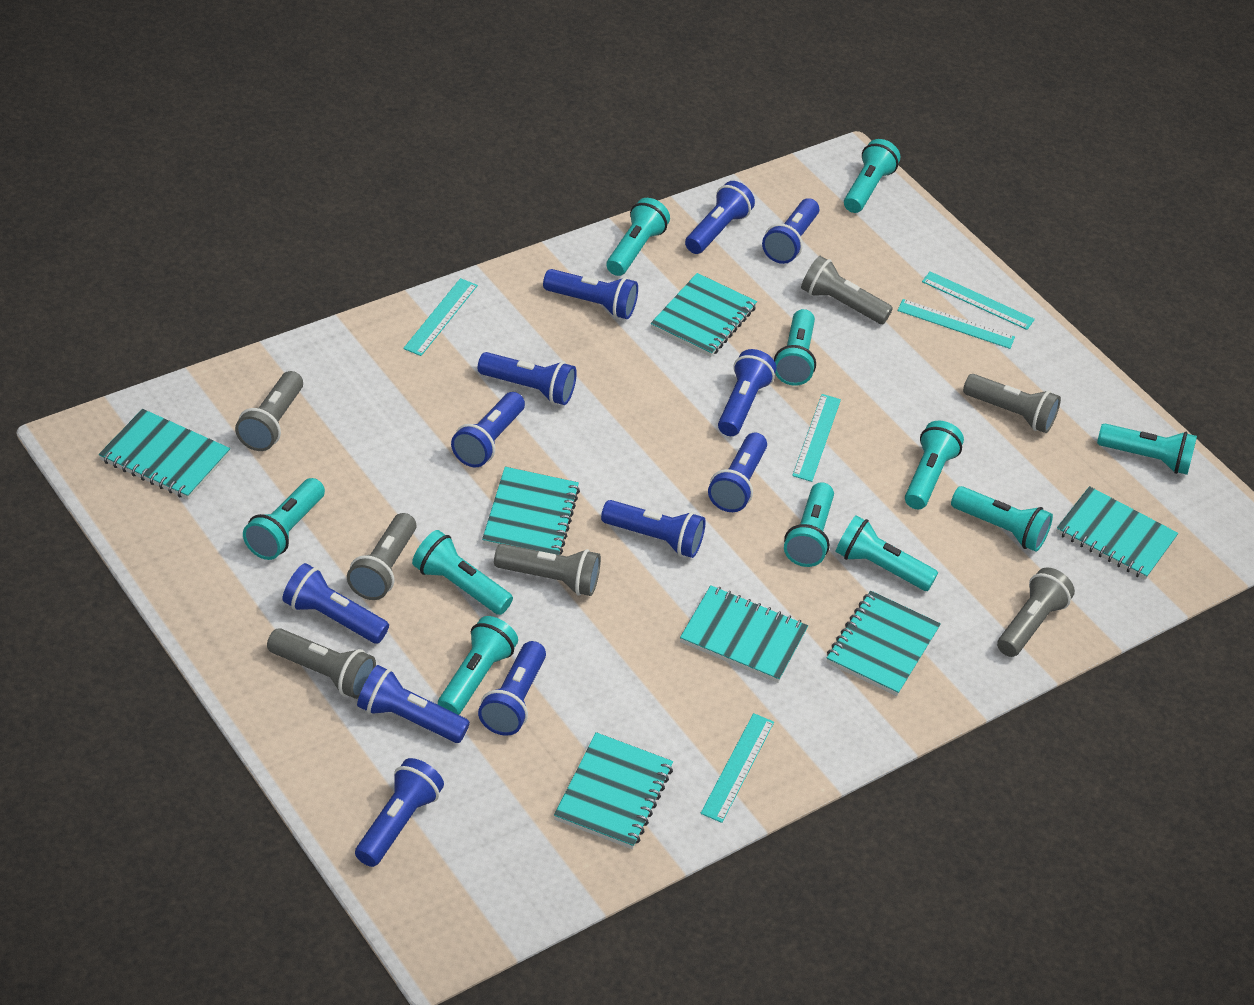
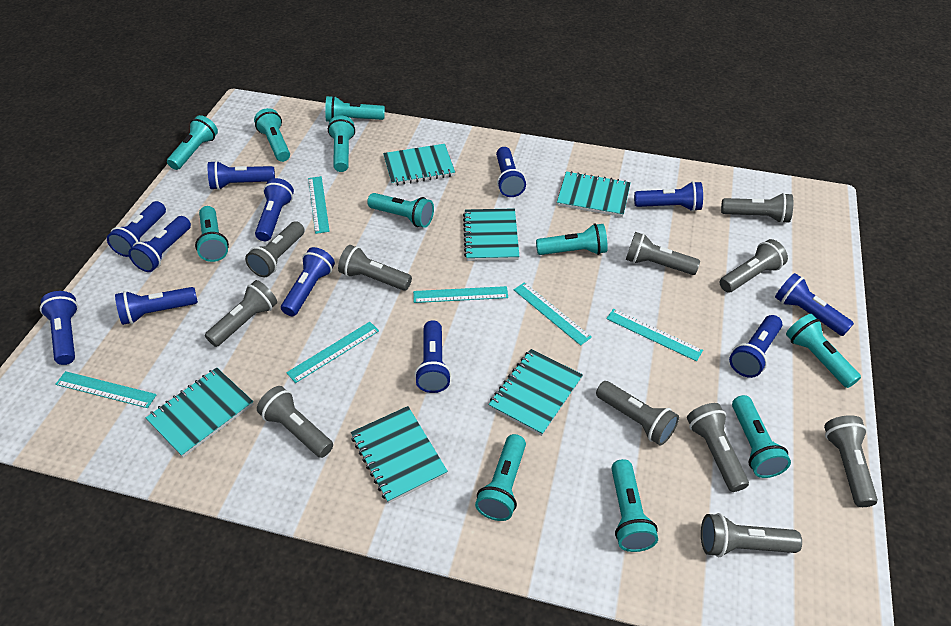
grey flashlight: [235,371,303,451] [267,628,376,699] [347,513,416,600] [494,544,601,596] [801,256,893,324] [963,374,1061,433] [997,567,1075,657] = 7 -> [205,280,277,347] [245,221,305,277] [257,386,333,458] [338,245,412,291] [596,381,679,445] [626,232,700,275] [687,403,749,492] [701,513,802,557] [720,239,788,292] [721,193,793,223] [824,415,878,507] = 11
turquoise notebook: [99,409,230,500] [482,467,580,555] [554,732,673,849] [651,273,757,357] [680,585,808,683] [826,591,941,696] [1056,486,1178,580] = 7 -> [146,368,254,457] [351,406,448,503] [383,144,455,186] [463,208,519,261] [488,349,583,436] [557,171,631,217] = 6
turquoise ruler: [403,278,478,356] [701,713,774,823] [792,394,841,482] [897,299,1015,349] [922,271,1035,330] = 5 -> [55,371,157,408] [286,322,379,383] [308,176,330,234] [413,286,508,303] [513,282,592,346] [606,309,703,361] = 6

